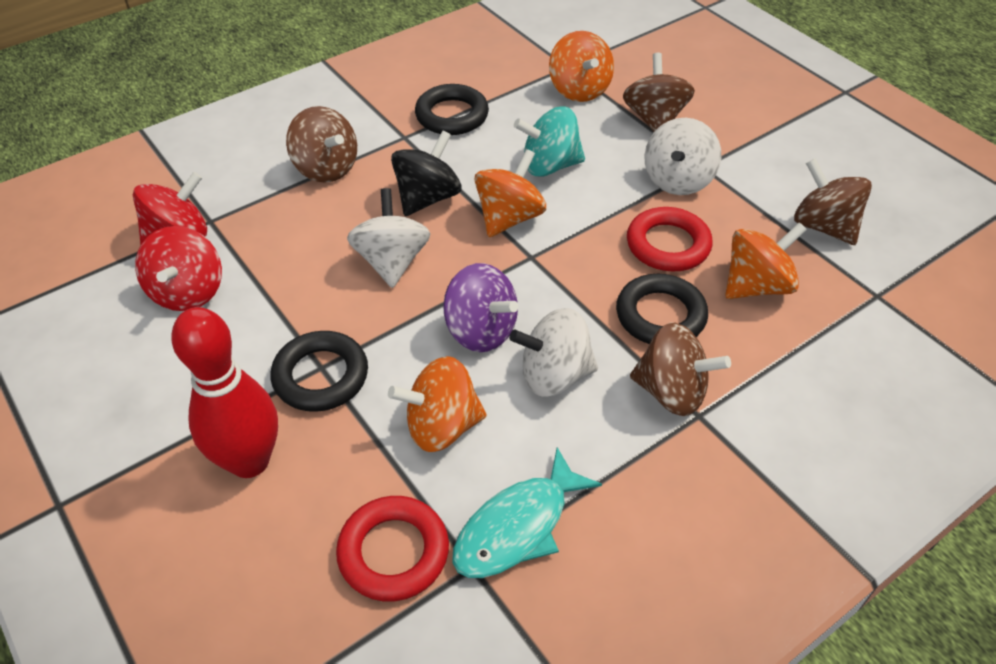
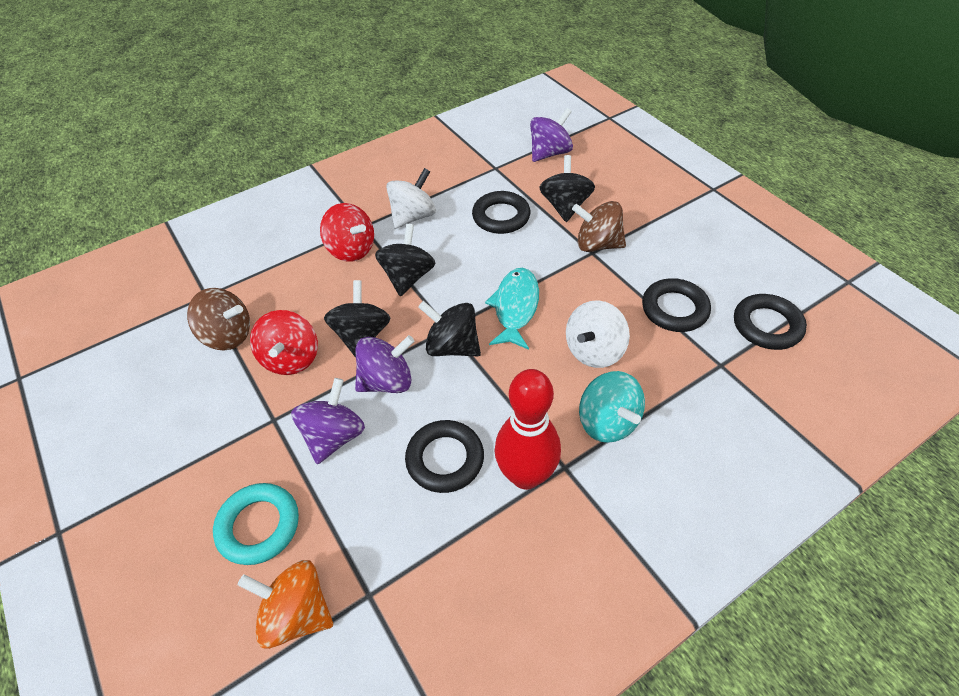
black ring: [271,331,368,412] [415,84,489,135] [616,274,708,344] = 3 -> [405,420,484,493] [472,191,530,234] [642,278,711,332] [734,294,807,350] = 4
black spinning top: [391,130,462,216] = 1 -> [324,280,390,358] [375,224,436,297] [418,301,481,356] [539,155,595,222] = 4
brown spinning top: [286,106,357,183] [623,53,695,132] [630,323,731,416] [794,159,872,245] = 4 -> [187,288,250,351] [572,201,626,252] = 2
orange spinning top: [388,356,487,452] [474,149,546,237] [549,31,614,102] [725,222,807,299] = 4 -> [237,560,333,649] = 1
purple spinning top: [443,263,518,352] = 1 -> [291,378,365,464] [355,335,415,393] [530,108,573,162] = 3
red ring: [336,496,449,602] [627,207,713,272] = 2 -> none = 0
turquoise ring: none = 0 -> [213,483,299,565] = 1
white spinning top: [347,188,431,288] [509,308,598,397] [644,118,721,195] = 3 -> [386,168,436,229] [566,300,630,368] = 2

